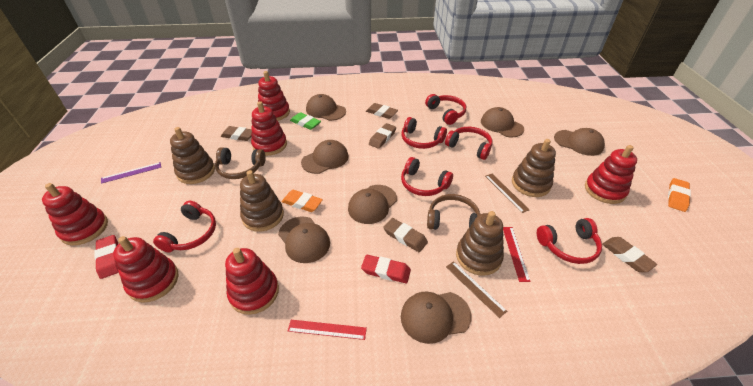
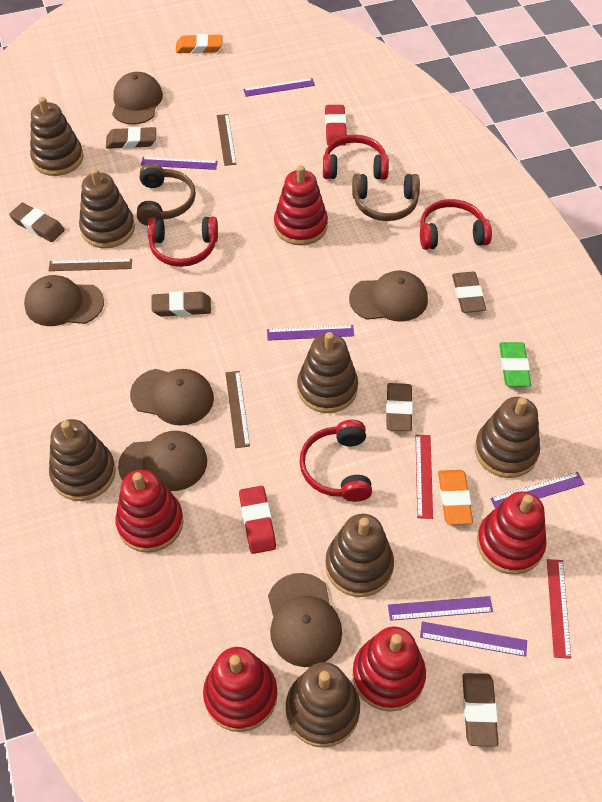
brown cap: [278,217,330,263] [301,140,349,174] [306,94,346,121] [348,185,397,224] [401,292,472,344] [481,107,524,137] [554,128,605,156] = 7 -> [24,275,104,326] [112,72,163,125] [118,431,207,491] [130,369,214,426] [268,573,342,667] [349,271,428,322] = 6
brown eraser: [221,126,252,141] [366,103,398,119] [369,123,396,149] [383,218,428,252] [602,237,657,272] = 5 -> [9,203,65,242] [106,127,156,149] [151,291,211,317] [386,383,413,431] [452,272,486,313] [462,673,498,747] = 6
brown ruler: [446,261,507,318] [485,174,529,213] = 2 -> [49,259,132,271] [217,114,236,166] [225,371,250,448] = 3
brown stacking toy: [170,127,215,184] [240,170,284,232] [456,211,504,276] [512,139,556,197] = 4 -> [30,97,84,176] [49,419,116,501] [79,168,135,248] [286,662,360,748] [297,332,358,413] [325,514,394,597] [475,397,540,478] = 7
purple ruler: [101,162,161,184] = 1 -> [141,157,218,170] [243,78,315,97] [267,325,354,341] [388,596,493,621] [420,621,527,657] [490,472,585,509] = 6
red headphones: [153,201,216,252] [401,117,447,149] [401,157,453,196] [425,94,466,125] [445,127,492,160] [537,218,602,264] = 6 -> [147,217,218,267] [299,420,372,502] [323,135,389,180] [420,199,492,250] = 4
red stacking toy: [42,183,108,245] [113,236,178,303] [225,248,279,315] [251,101,287,156] [258,71,290,121] [585,145,637,204] = 6 -> [115,470,184,553] [203,647,278,732] [274,165,328,245] [352,626,426,712] [477,491,547,575] = 5

